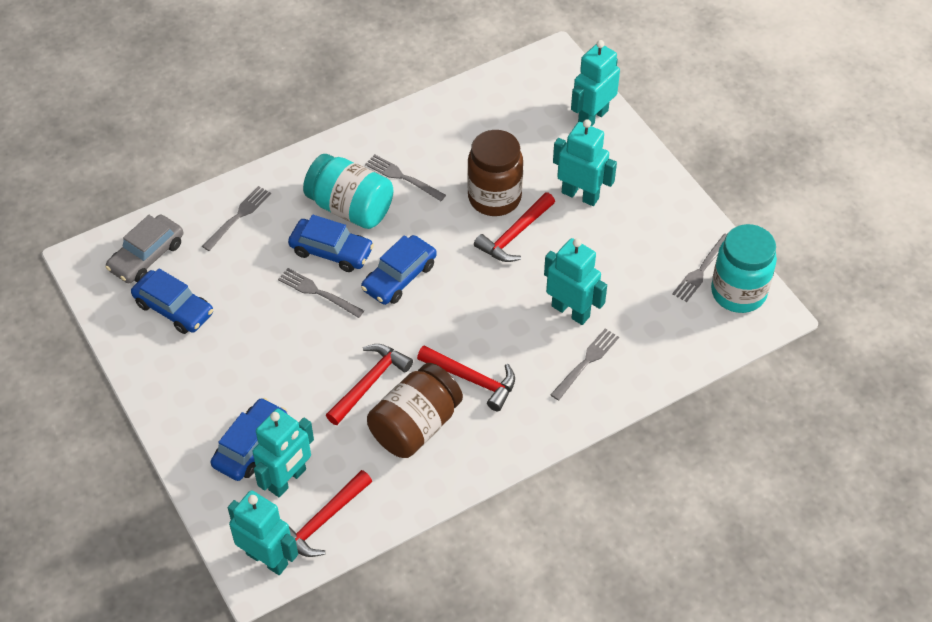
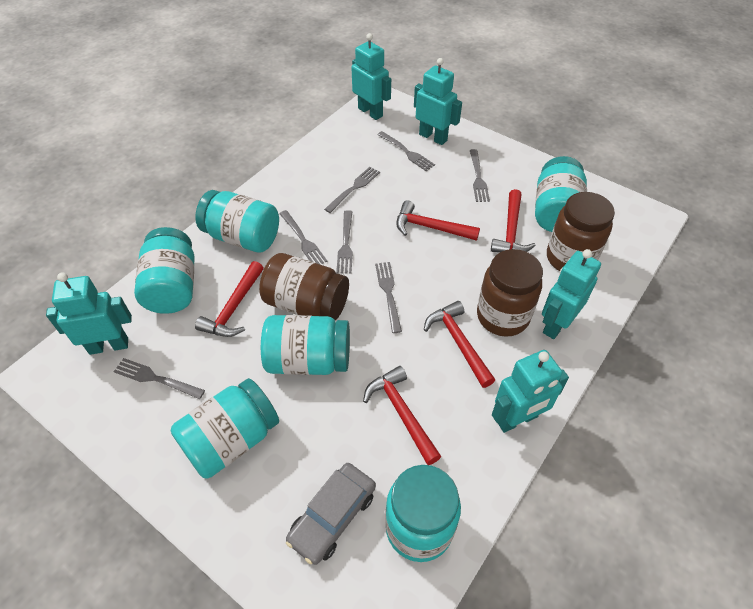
blue car: [131,268,213,334] [211,398,287,481] [288,215,374,272] [361,235,437,305] = 4 -> none = 0
brown jar: [367,363,463,458] [467,130,523,216] = 2 -> [259,253,349,321] [477,249,543,337] [547,192,615,271] = 3
grey fork: [202,186,271,251] [278,268,364,318] [365,154,446,201] [550,328,619,401] [672,234,727,302] = 5 -> [113,358,205,399] [279,210,328,264] [324,167,380,213] [336,210,353,274] [375,262,402,333] [377,131,435,171] [470,149,490,202] = 7
red hammer: [289,470,372,557] [326,344,413,425] [417,346,515,411] [474,192,555,262] = 4 -> [195,261,263,337] [363,366,441,465] [396,200,480,241] [424,301,495,388] [491,189,536,252] = 5
turquoise jar: [303,154,393,229] [711,224,777,313] = 2 -> [134,227,194,314] [171,378,279,479] [195,190,279,253] [261,315,350,375] [385,465,461,562] [535,156,587,232] = 6

